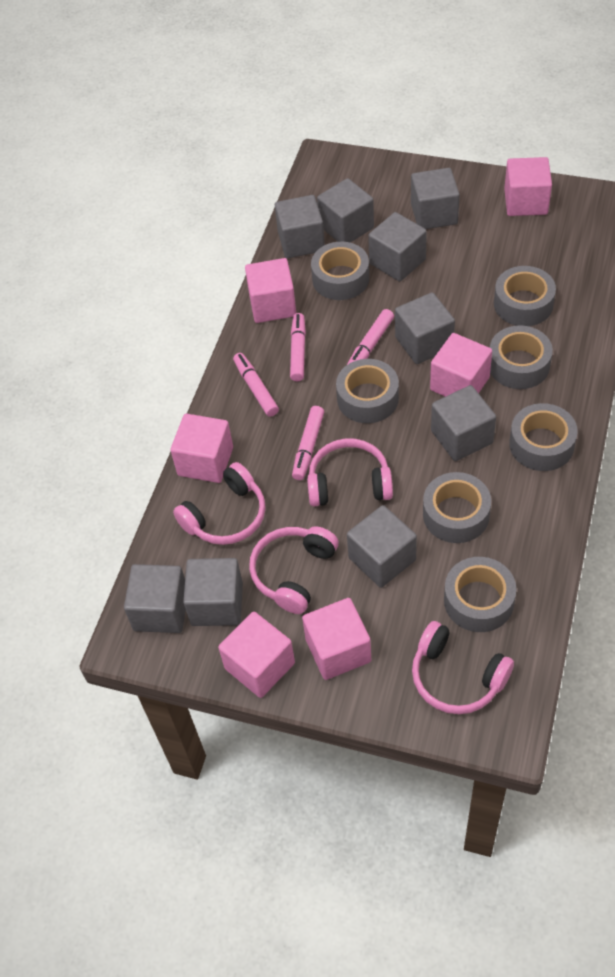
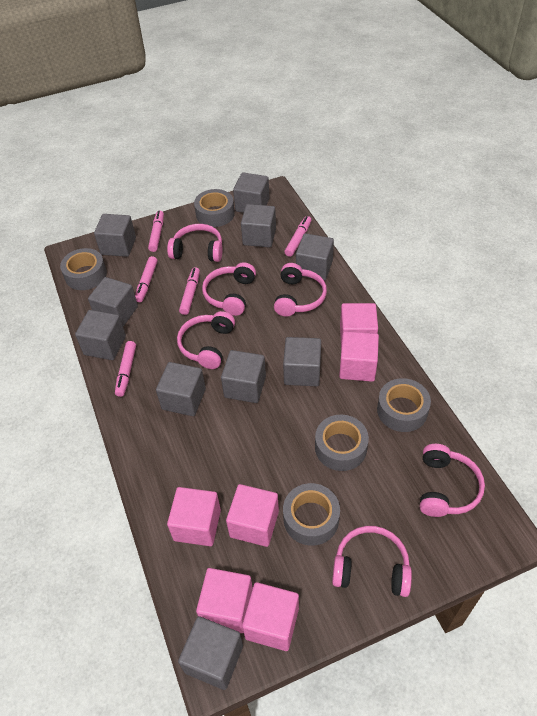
grey cube: [124,564,186,633] [183,558,243,626] [275,195,325,258] [317,178,374,243] [347,505,417,588] [368,212,427,282] [395,292,455,364] [411,168,460,229] [431,385,496,461] = 9 -> [75,310,126,360] [88,277,138,327] [94,214,136,257] [156,362,206,416] [178,616,243,690] [221,350,266,403] [233,172,270,213] [241,204,276,248] [283,337,321,386] [296,233,334,281] = 10
grey tape: [311,242,369,300] [336,359,399,423] [423,472,491,543] [444,557,516,632] [490,325,553,389] [494,266,556,326] [509,403,578,471] = 7 -> [60,248,107,290] [194,189,235,227] [283,483,340,546] [315,415,369,471] [377,378,431,432] = 5
pink headphones: [173,462,266,545] [249,526,339,614] [307,439,393,506] [412,621,514,714] = 4 -> [167,224,223,262] [177,311,235,369] [202,262,256,316] [274,263,327,316] [332,526,412,597] [420,444,485,517] = 6
pink marker: [233,353,279,417] [290,313,306,381] [292,406,324,480] [347,309,394,365] = 4 -> [115,341,136,397] [135,256,157,302] [148,210,164,252] [179,267,200,315] [284,216,311,257] = 5

